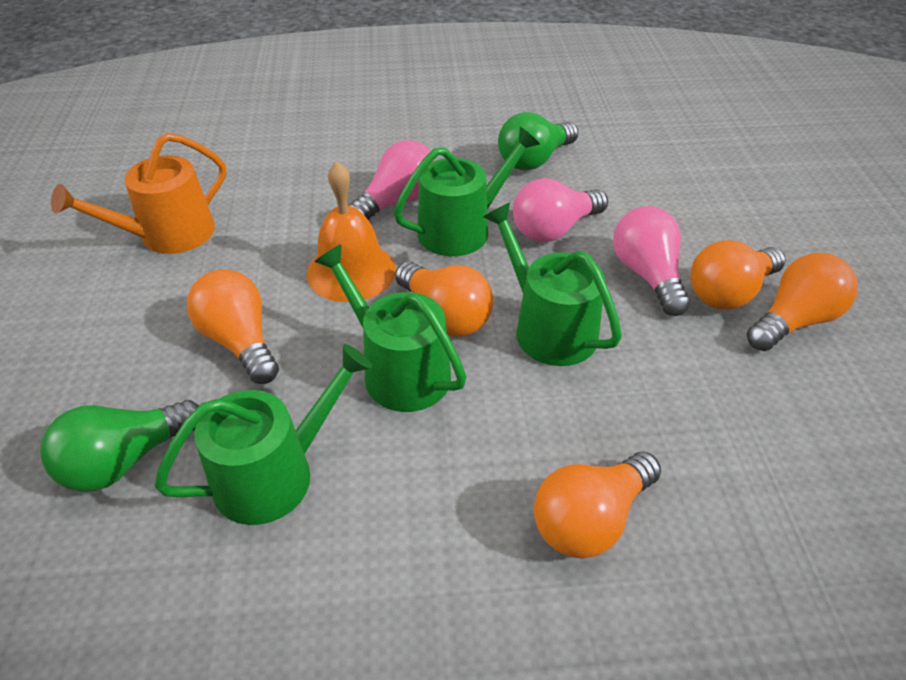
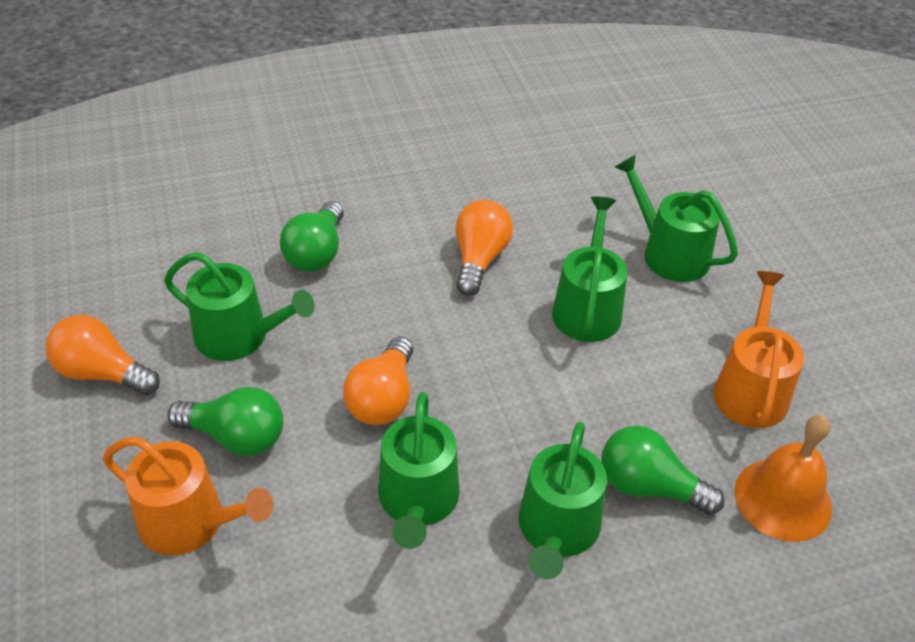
green light bulb: [40,400,199,492] [498,112,579,171] = 2 -> [167,387,284,456] [280,201,344,272] [601,426,725,515] = 3
green watering can: [154,344,372,525] [314,244,466,412] [394,127,540,256] [483,203,622,366] = 4 -> [164,252,315,361] [378,392,460,549] [518,422,607,579] [552,197,627,342] [615,155,738,282] = 5
orange light bulb: [187,269,279,384] [395,261,493,337] [534,452,661,559] [690,240,786,310] [747,253,858,351] = 5 -> [46,315,160,395] [343,337,413,425] [456,200,513,296] = 3
orange watering can: [51,133,226,254] = 1 -> [103,437,273,555] [713,271,804,428] = 2
pink light bulb: [348,140,436,220] [513,178,608,242] [613,206,690,316] = 3 -> none = 0

